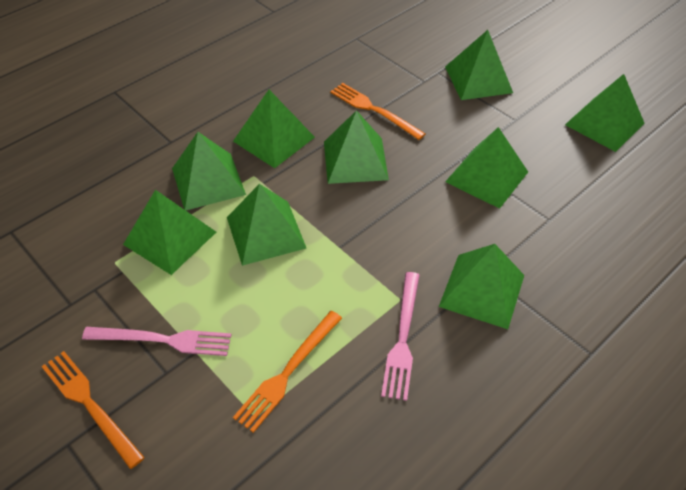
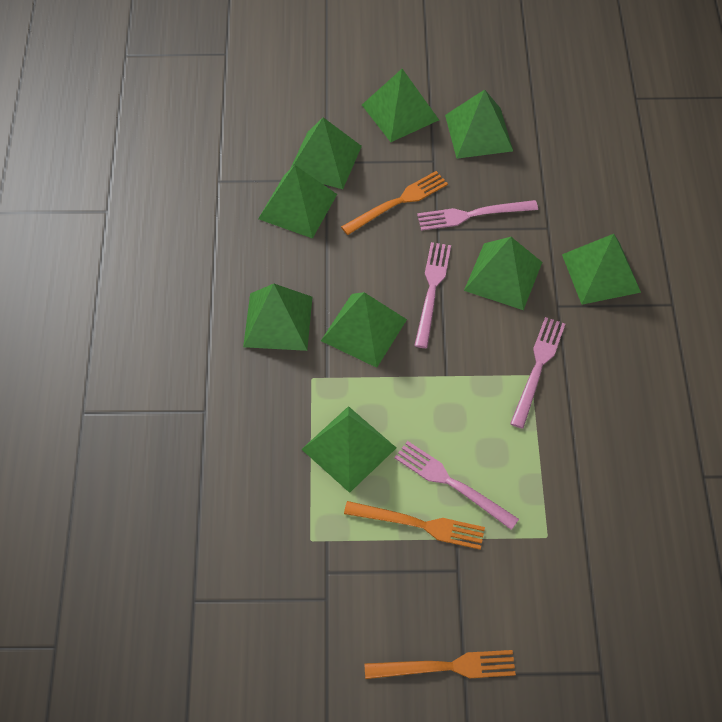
pink fork: [82,327,232,356] [381,272,420,401] = 2 -> [394,441,519,530] [414,242,451,348] [417,200,538,231] [510,317,565,429] = 4

